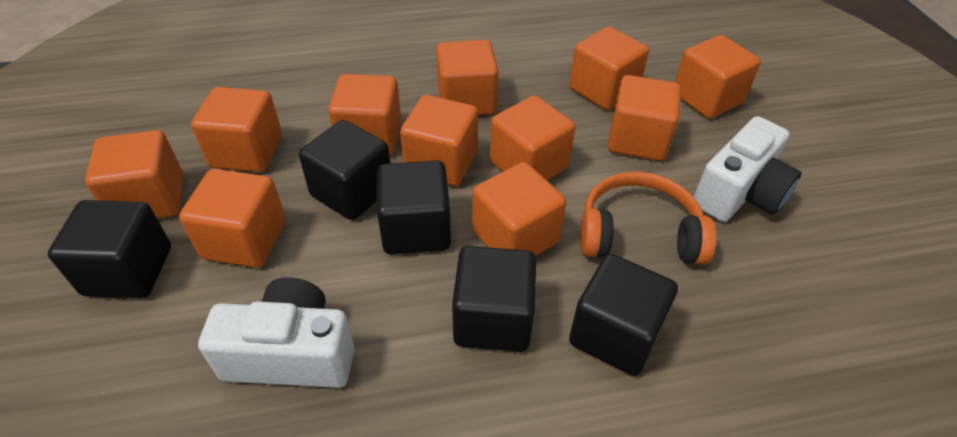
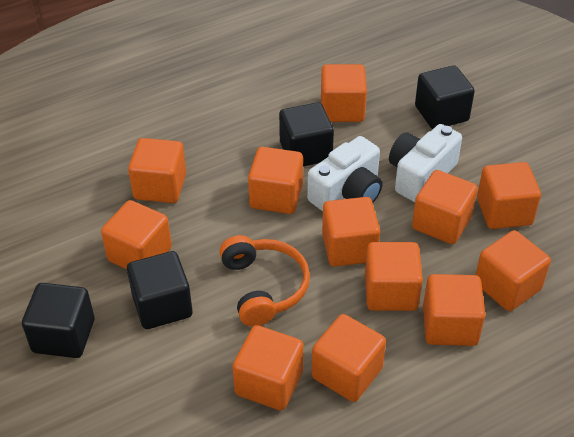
black cube: [48,200,171,298] [299,120,390,220] [377,160,451,254] [452,246,536,352] [569,254,678,376] = 5 -> [22,283,95,358] [127,251,193,329] [279,102,334,167] [415,65,475,129] = 4
orange cube: [85,130,183,219] [179,169,286,268] [191,87,282,172] [328,74,401,155] [400,95,478,186] [436,40,499,115] [472,162,566,256] [490,95,575,180] [569,27,649,110] [608,75,681,161] [675,35,761,119] = 11 -> [101,200,172,269] [128,138,186,203] [232,325,304,411] [248,147,303,214] [312,314,386,402] [321,64,367,122] [322,197,380,267] [365,242,423,311] [412,170,478,244] [423,274,485,346] [476,230,551,311] [477,162,541,229] = 12

